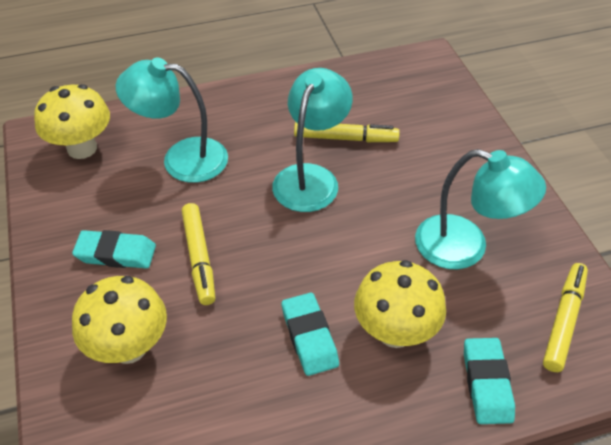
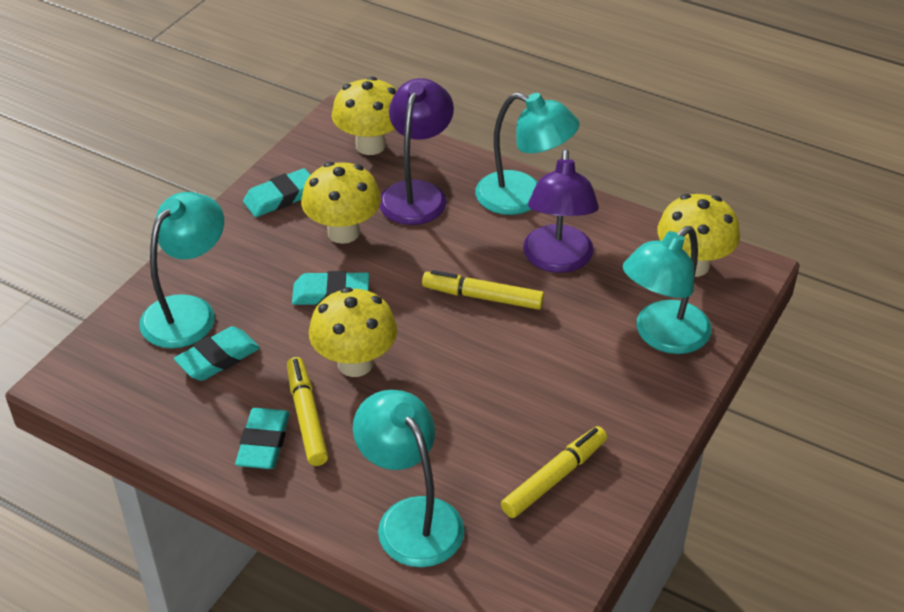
purple lamp: none = 0 -> [379,78,454,225] [523,149,599,273] = 2
turquoise eraser: [72,230,156,268] [282,293,339,376] [464,338,515,424] = 3 -> [174,326,260,381] [235,408,290,469] [243,168,310,217] [292,271,369,306] = 4
turquoise lamp: [116,58,228,183] [272,68,353,212] [415,149,546,269] = 3 -> [139,192,224,348] [353,390,464,567] [475,92,580,215] [623,226,712,354] = 4
yellow mushroom: [34,84,110,159] [72,276,167,364] [354,260,446,348] = 3 -> [301,162,381,244] [309,287,397,377] [332,77,397,155] [657,194,740,277] = 4

